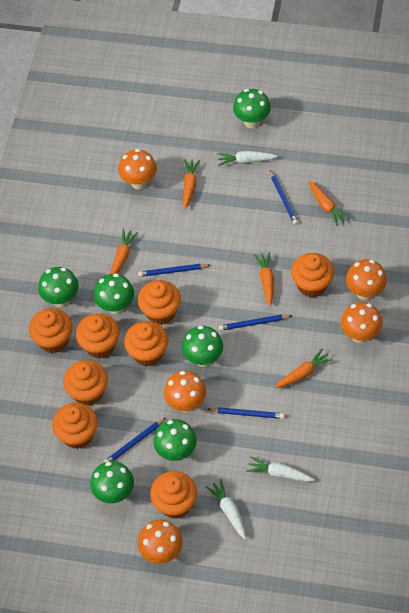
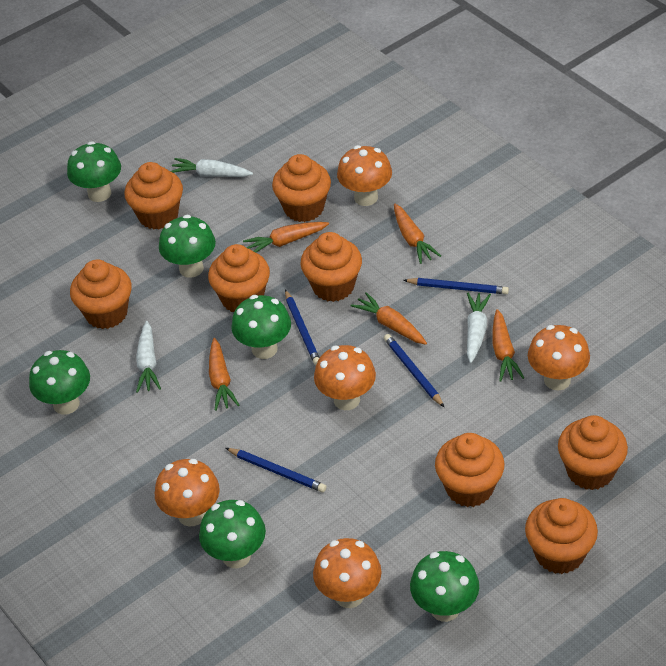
blue pencil: [104,418,166,462] [138,264,210,277] [207,407,284,419] [219,315,292,331] [270,170,298,225] = 5 -> [226,448,327,492] [285,290,320,366] [384,334,444,407] [404,278,509,294] = 4

